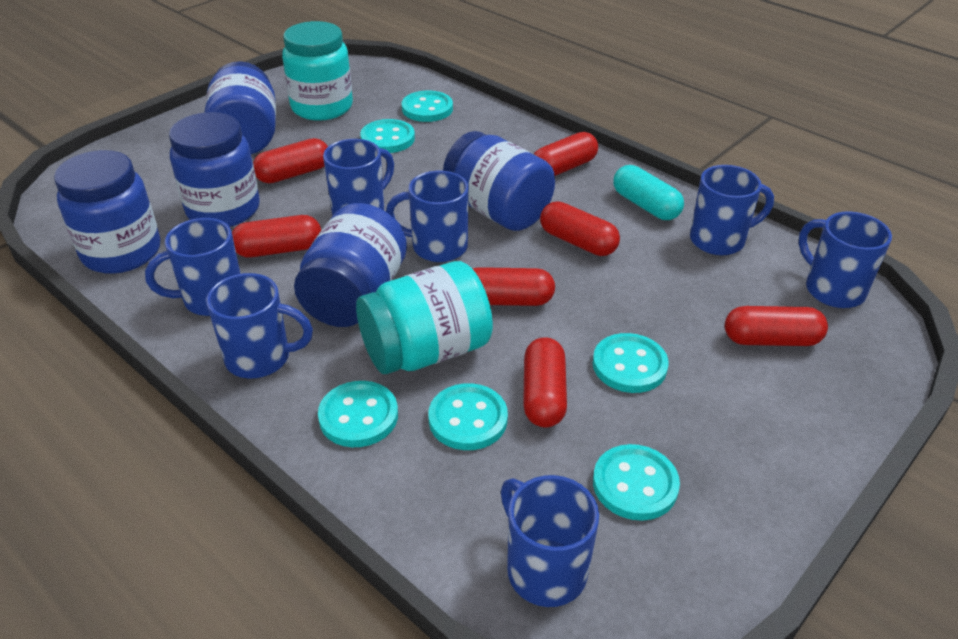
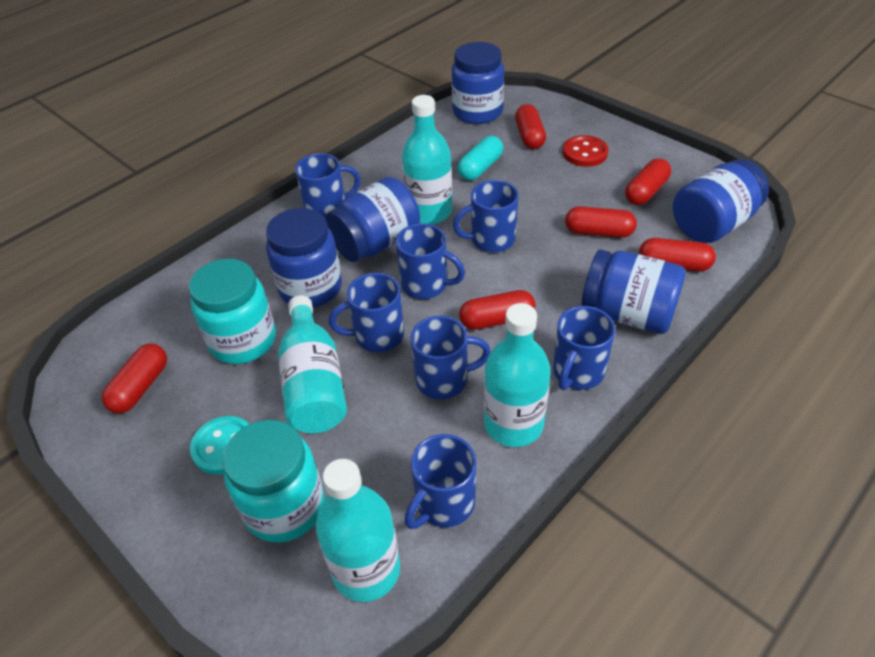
red button: none = 0 -> [563,135,608,167] = 1
red capsule: [232,215,321,257] [253,138,328,183] [472,267,555,306] [523,337,567,428] [534,132,598,176] [540,201,620,256] [725,306,828,346] = 7 -> [102,344,167,414] [459,290,536,330] [515,104,546,149] [565,206,637,238] [625,158,671,205] [639,238,716,271] = 6
turquoise bottle: none = 0 -> [278,295,347,433] [316,459,400,602] [402,95,452,224] [484,303,551,447] = 4
turquoise button: [318,381,398,447] [360,119,415,153] [402,91,453,122] [428,383,508,450] [593,333,669,393] [593,444,680,521] = 6 -> [190,416,249,475] = 1

